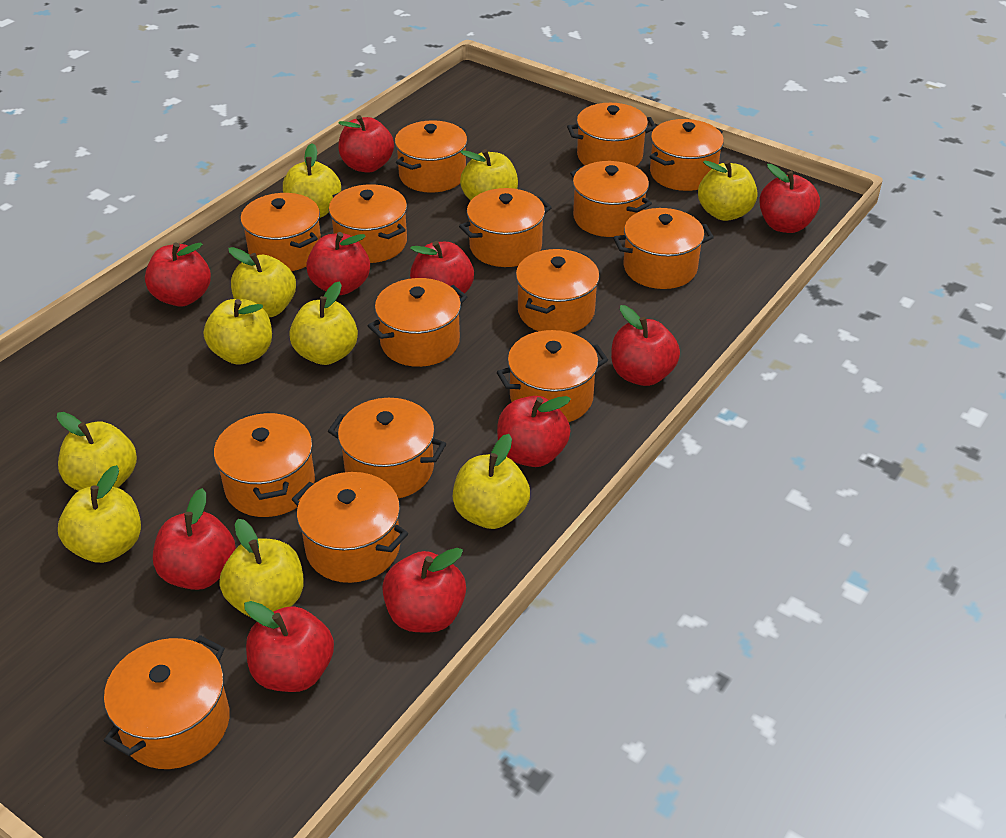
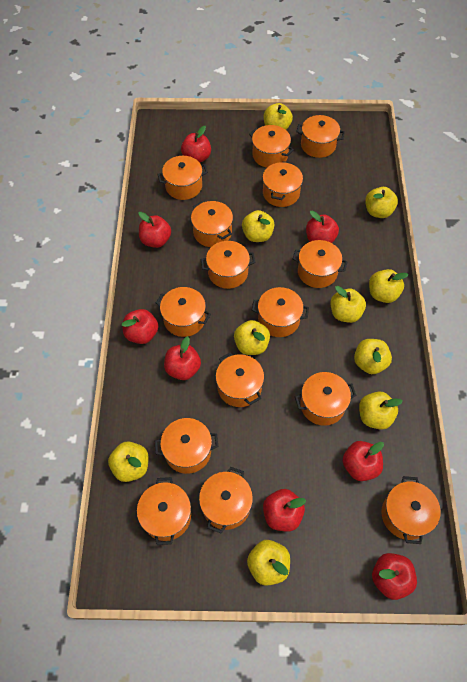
red apple: [145,242,211,307] [153,488,236,590] [244,601,334,692] [306,232,370,295] [338,115,394,173] [382,548,466,632] [410,241,474,297] [497,396,571,467] [611,305,680,386] [759,164,820,233] = 10 -> [122,309,159,344] [138,212,171,248] [164,336,201,380] [181,126,211,163] [263,489,306,532] [306,211,339,243] [343,441,384,481] [372,553,417,600] = 8

